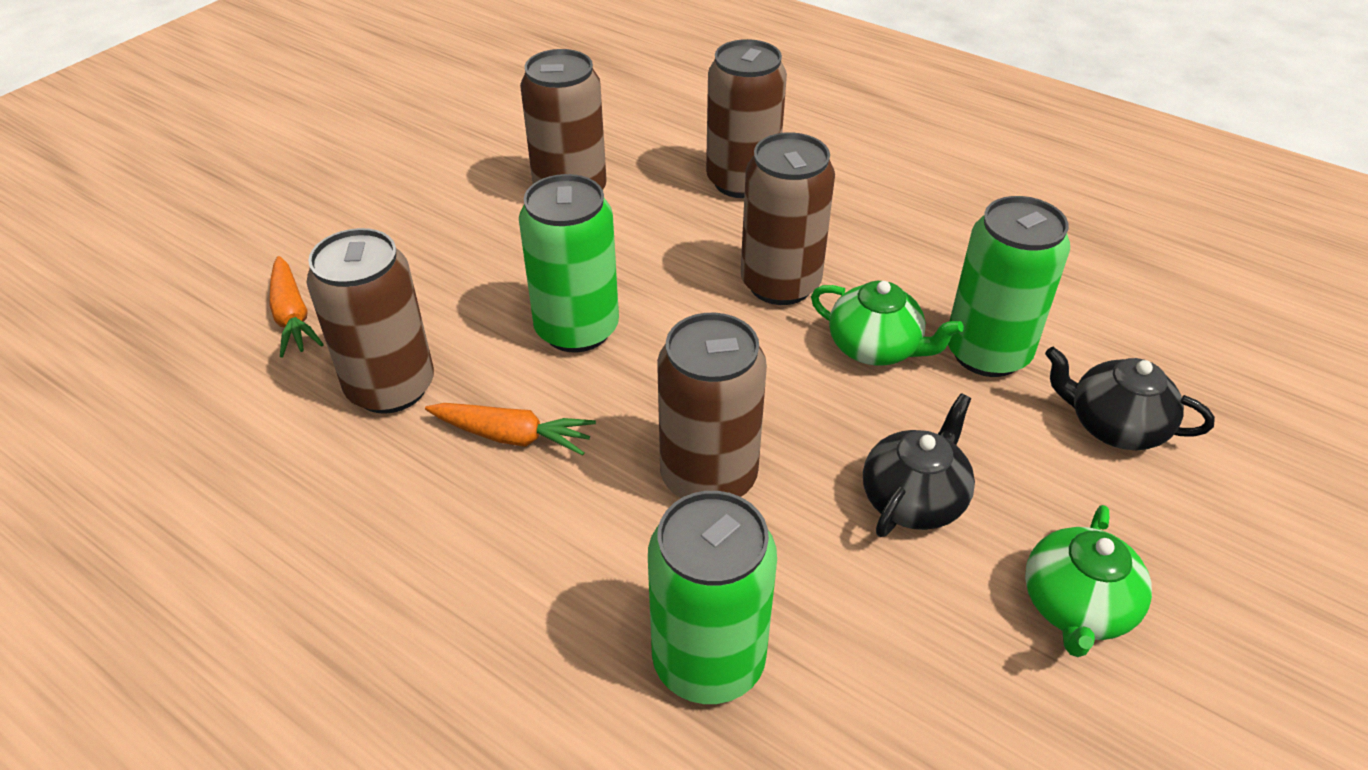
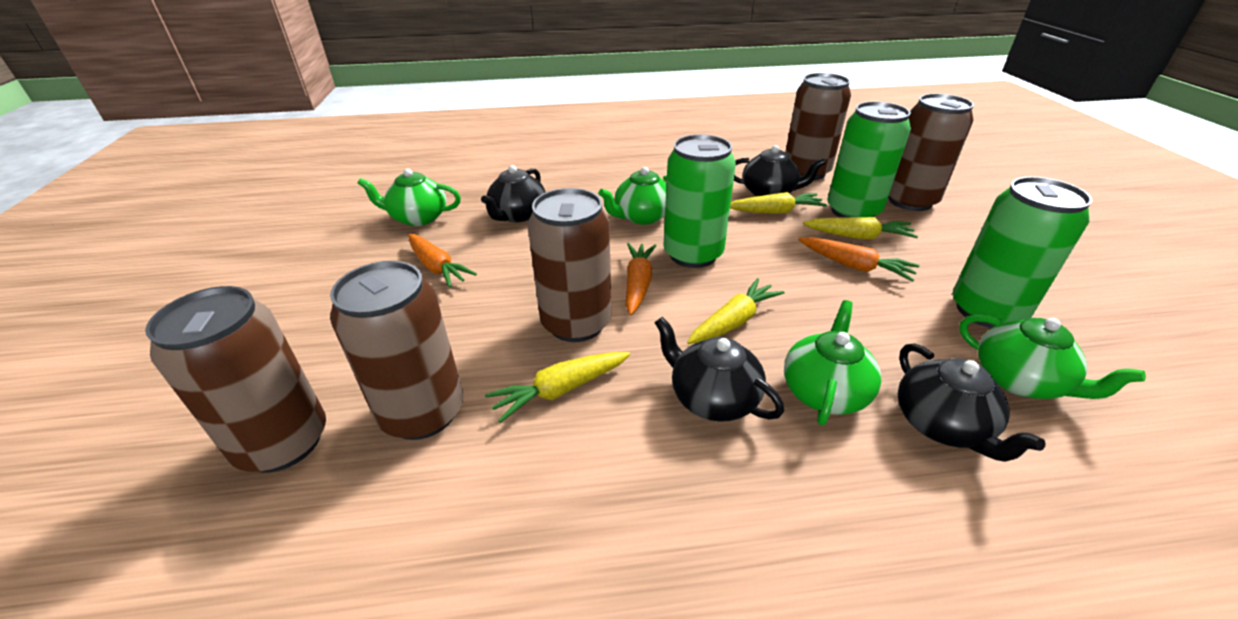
black teapot: [863,393,975,537] [1045,347,1215,450] = 2 -> [481,165,546,222] [654,317,784,422] [734,145,826,197] [898,343,1046,462] = 4
green teapot: [811,281,964,366] [1025,505,1152,657] = 2 -> [358,168,461,226] [598,167,667,225] [784,300,881,426] [959,314,1146,399] = 4
orange carrot: [269,256,324,357] [425,403,596,456] = 2 -> [408,234,477,288] [626,243,657,316] [798,237,920,282] = 3
yellow carrot: none = 0 -> [485,352,630,423] [687,278,785,344] [730,192,827,214] [803,217,918,239] = 4

